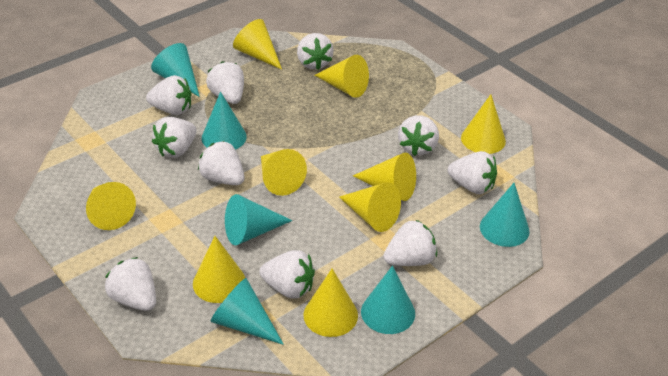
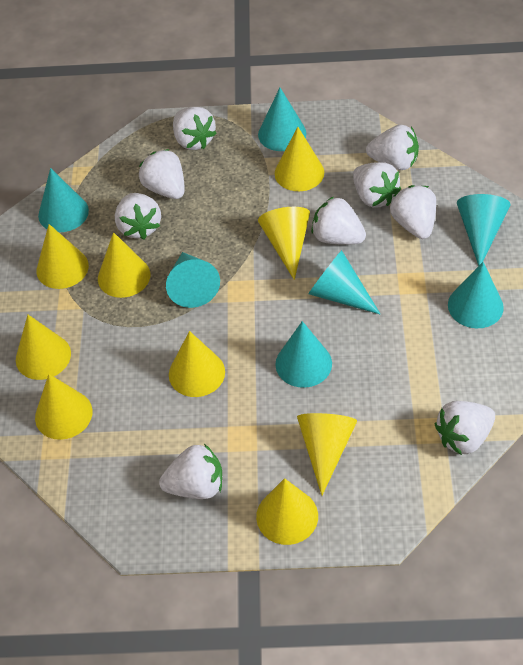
turquoise cone: [151,43,200,97] [202,92,247,150] [210,278,284,345] [225,194,292,245] [361,266,415,334] [480,183,530,247] = 6 -> [38,168,89,232] [166,252,220,308] [258,88,307,151] [275,321,332,388] [308,250,380,314] [448,262,504,328] [457,194,511,266] = 7
white strawberry: [105,257,156,311] [146,75,192,115] [152,117,196,158] [198,141,244,185] [206,61,244,104] [260,250,315,299] [297,33,334,70] [383,219,437,266] [398,115,439,156] [448,151,497,194] = 10 -> [115,193,161,239] [139,149,185,199] [159,444,222,499] [173,107,217,150] [311,197,366,245] [353,162,401,208] [366,125,419,170] [390,185,436,239] [435,401,495,455] = 9

